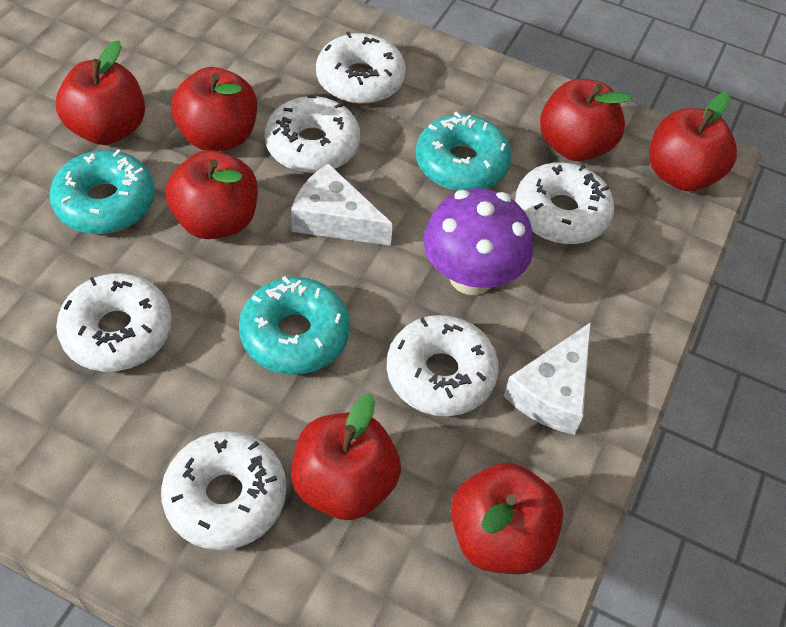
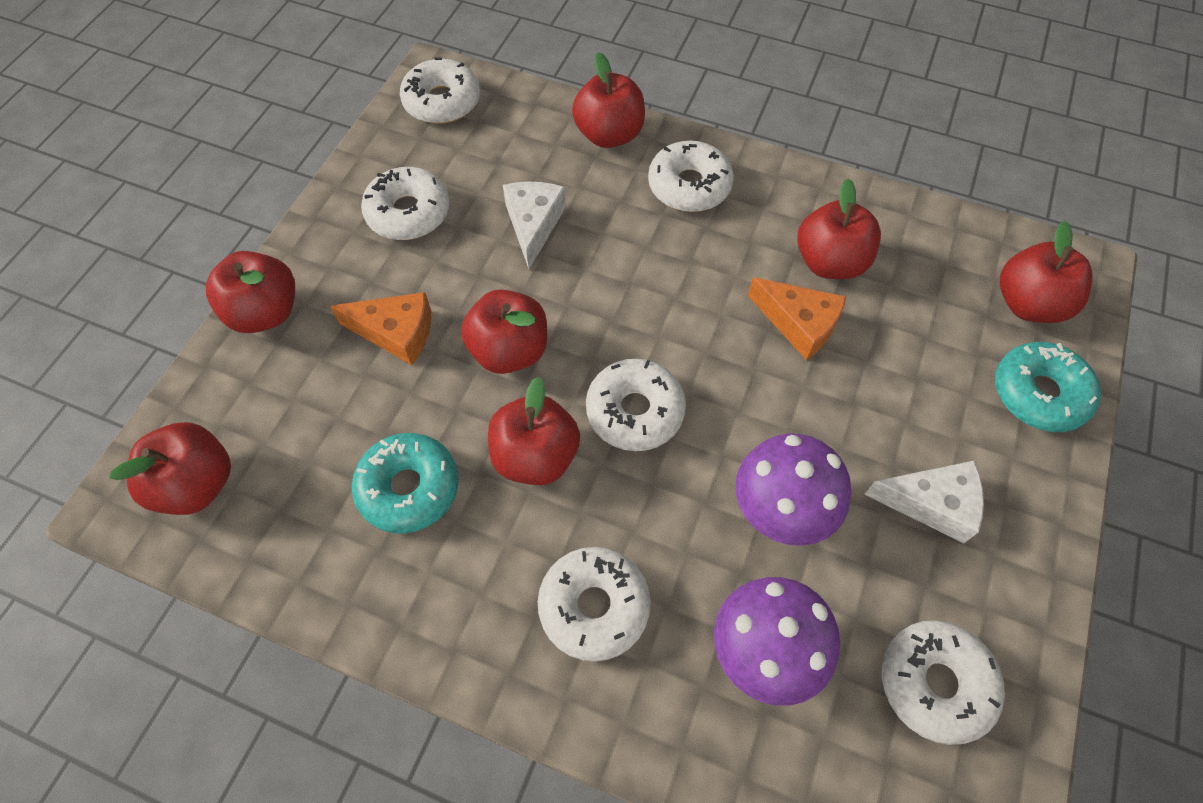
orange cheese: none = 0 -> [330,292,431,365] [748,277,846,360] = 2
purple mushroom: [423,188,533,295] = 1 -> [714,577,840,706] [735,433,851,546] = 2
turquoise donut: [50,149,155,234] [239,276,350,375] [416,111,512,191] = 3 -> [352,433,459,533] [995,342,1101,432] = 2

